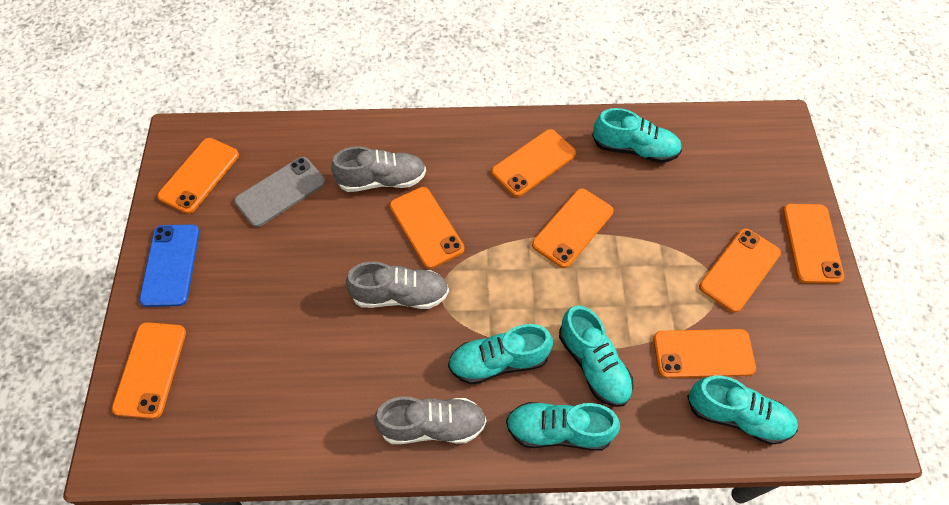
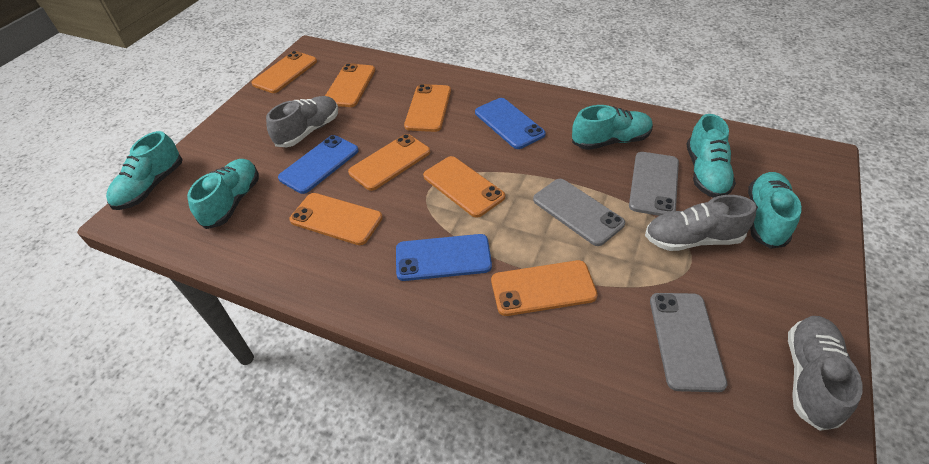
blue phone: [139,224,200,307] = 1 -> [278,135,359,194] [396,234,492,281] [475,98,546,149] = 3
grey phone: [234,157,325,227] = 1 -> [533,179,625,246] [629,152,679,216] [650,293,727,392] = 3
orange phone: [112,322,186,419] [157,138,239,214] [389,187,464,269] [491,129,576,197] [532,189,613,268] [653,329,756,378] [699,228,781,313] [783,204,844,284] = 8 -> [251,51,317,93] [290,193,382,245] [325,63,375,107] [348,134,430,191] [404,84,451,132] [423,156,505,218] [491,260,598,316] = 7

